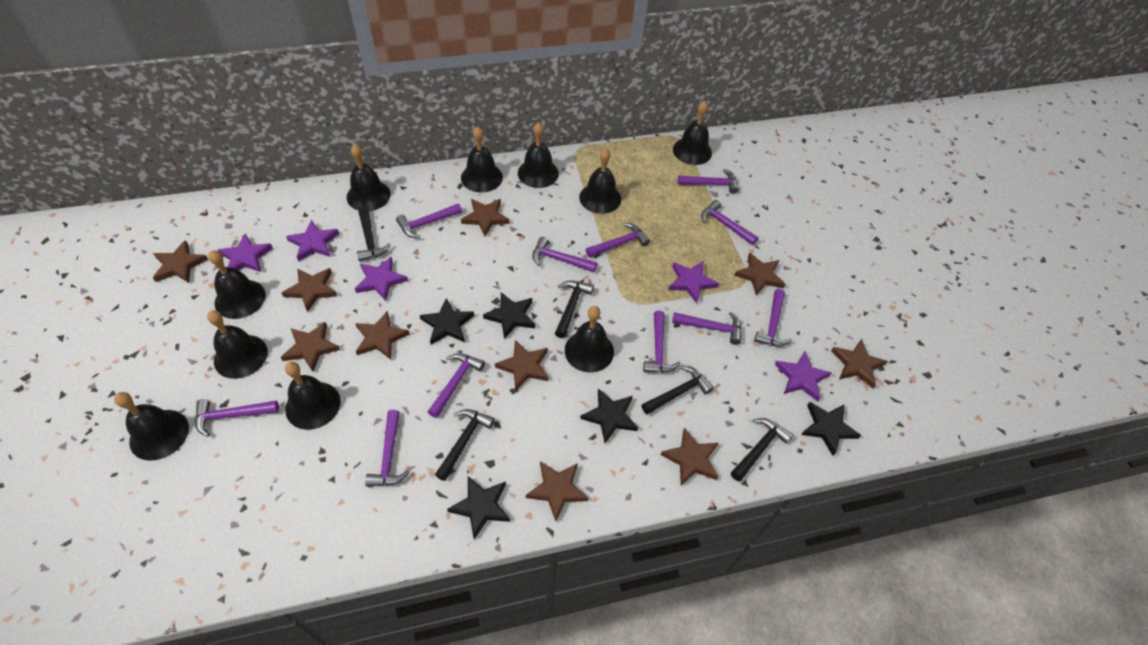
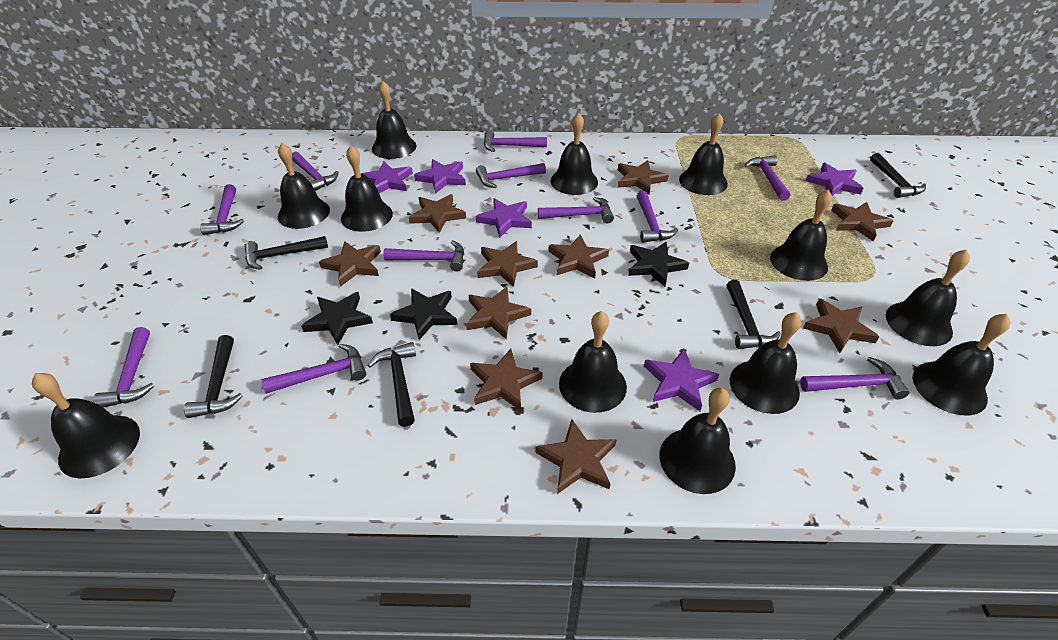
black bell: [114,392,189,461] [207,310,268,379] [208,250,266,319] [285,362,341,430] [347,144,391,211] [461,126,503,193] [518,122,559,188] [565,306,614,372] [579,148,621,214] [673,101,712,165] = 10 -> [32,373,140,478] [278,143,330,229] [341,145,393,232] [372,81,417,159] [550,113,598,195] [559,311,627,413] [659,388,736,494] [679,113,728,195] [730,312,801,414] [770,190,832,281] [886,249,970,346] [913,314,1011,416] = 12
black star: [420,298,474,345] [447,476,510,539] [483,292,535,339] [580,388,638,443] [801,402,861,456] = 5 -> [301,292,373,345] [390,288,457,340] [628,242,689,287] = 3

